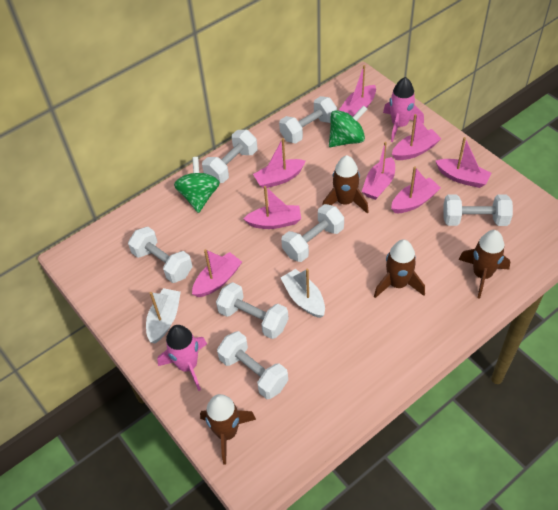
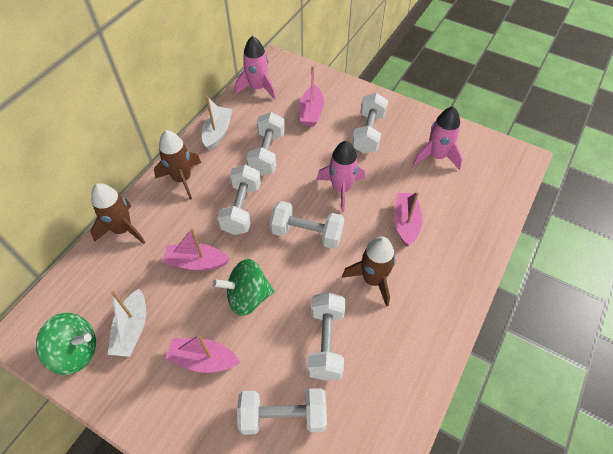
brown rocket: [200,394,256,464] [322,155,369,214] [374,240,425,298] [459,230,511,299] = 4 -> [90,183,146,244] [154,130,201,200] [342,236,396,307] = 3
pink boat: [192,249,242,297] [243,186,301,229] [253,138,306,188] [339,65,376,117] [362,142,395,200] [391,166,441,213] [392,114,441,160] [436,137,491,188] = 8 -> [162,228,230,271] [165,334,240,373] [299,66,324,126] [394,192,423,247] = 4
pink rocket: [157,325,207,391] [383,77,424,142] = 2 -> [235,36,276,100] [317,141,365,212] [413,106,463,170] = 3
white dumbbell: [128,227,193,283] [202,130,257,183] [216,282,289,339] [217,331,288,399] [279,96,337,144] [281,204,344,262] [443,195,513,226] = 7 -> [217,164,261,235] [237,388,327,435] [246,112,285,176] [270,201,344,249] [307,292,345,380] [352,93,388,154] = 6

